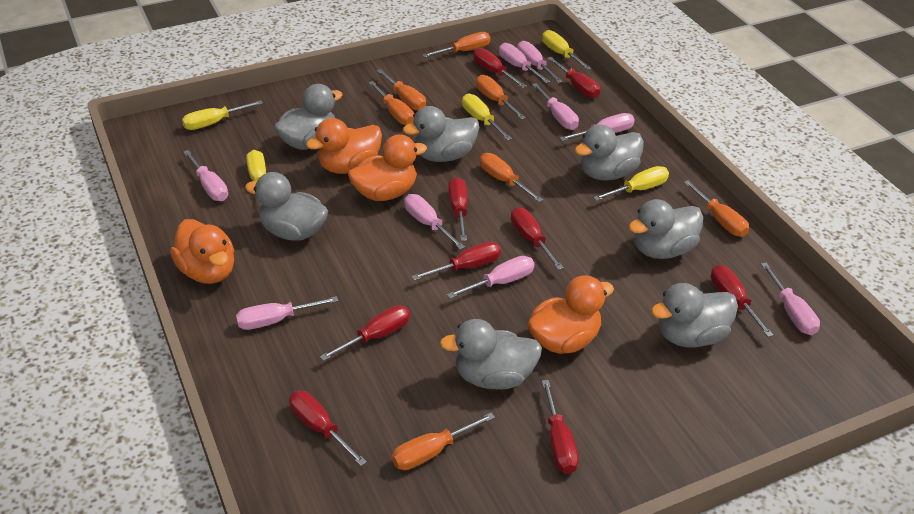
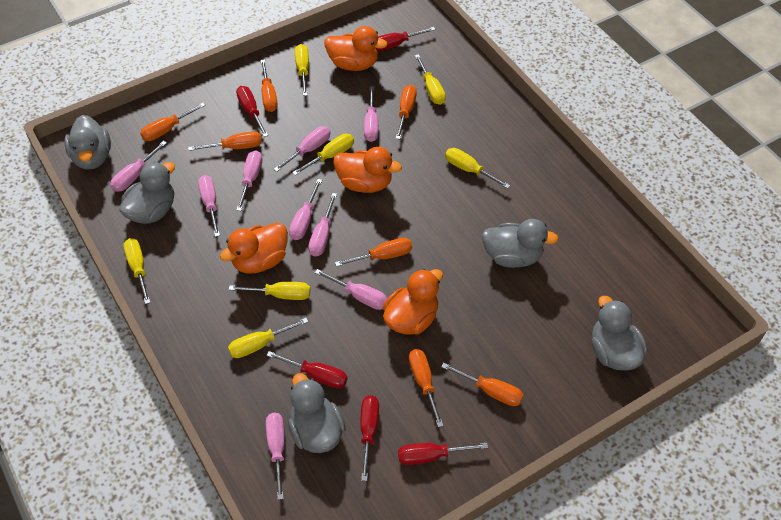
grey duck: [245,172,328,241] [274,84,343,150] [403,106,479,162] [439,319,542,389] [575,125,644,181] [629,199,703,259] [651,283,738,347] = 7 -> [64,115,111,169] [119,162,175,224] [288,373,346,453] [482,219,559,268] [592,296,647,371] = 5
red screwdriver: [289,391,367,466] [320,305,410,361] [411,242,501,281] [448,177,467,241] [474,48,527,88] [511,207,564,270] [542,380,579,474] [547,57,600,98] [711,265,774,337] = 9 -> [236,86,268,137] [266,351,347,388] [360,395,379,481] [376,27,435,51] [398,443,488,465] = 5
yellow screwdriver: [182,100,263,130] [246,150,266,205] [462,94,512,141] [542,30,592,70] [593,166,669,201] = 5 -> [123,238,151,304] [228,318,309,358] [229,282,310,300] [292,134,354,175] [295,44,309,96] [415,54,446,105] [445,148,510,189] = 7

